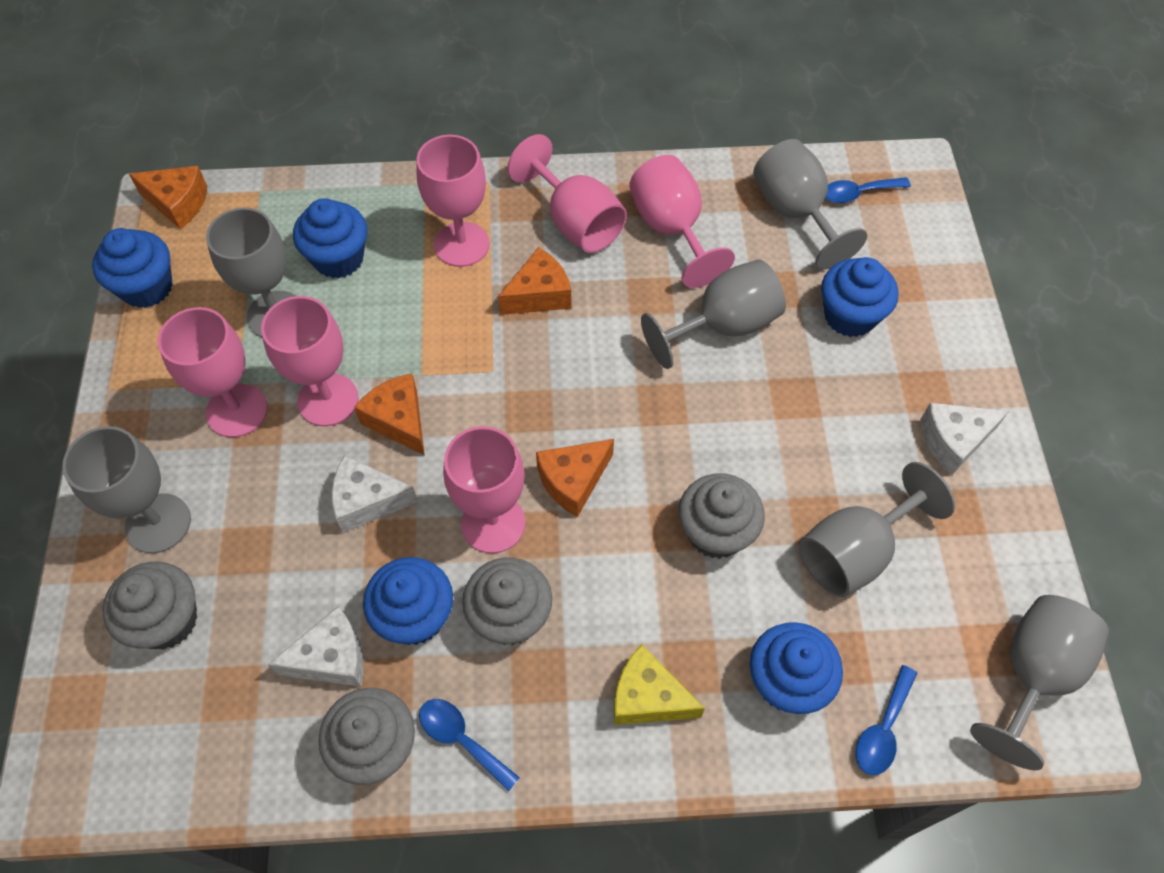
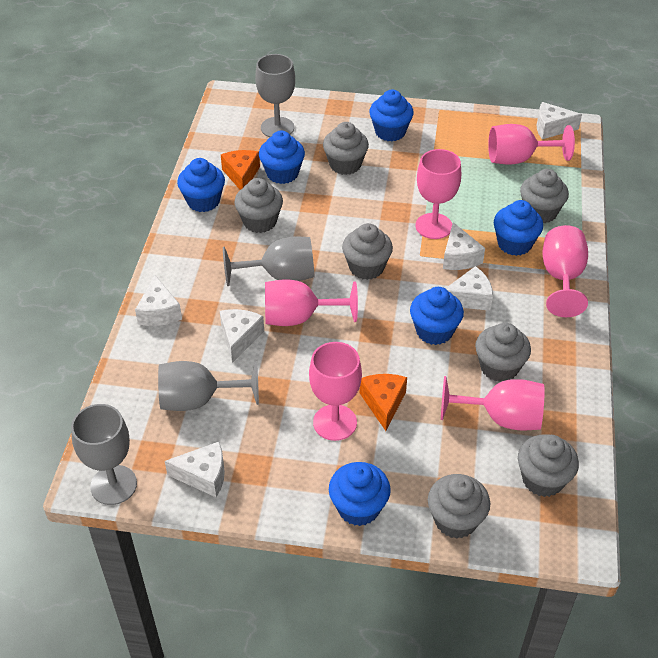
blue cupcake: [92,228,173,308] [293,198,367,278] [363,557,453,645] [750,622,843,714] [821,257,898,337] = 5 -> [177,158,225,212] [259,131,305,184] [329,462,391,526] [369,89,414,141] [410,287,464,345] [494,200,543,256] = 6
blue spoon: [419,699,520,792] [826,177,911,203] [856,665,917,775] = 3 -> none = 0
grey cupcake: [102,562,197,650] [319,688,415,785] [462,557,552,645] [678,473,765,559] = 4 -> [234,178,283,233] [323,122,369,175] [342,223,393,280] [428,474,490,539] [475,323,531,382] [518,434,579,497] [520,169,569,223] = 7
grey goblet: [62,426,191,553] [206,207,296,338] [641,260,786,369] [753,139,867,270] [799,462,955,597] [970,595,1109,770] = 6 -> [71,404,137,505] [158,361,259,411] [223,237,314,286] [255,54,295,137] = 4
orange cheese: [129,166,207,229] [354,373,425,456] [498,247,572,315] [536,439,614,517] = 4 -> [221,150,260,190] [360,374,407,431] = 2
white cheese: [268,606,364,687] [332,455,418,533] [920,403,1009,475] = 3 -> [135,275,182,326] [165,442,225,497] [220,309,264,363] [443,222,485,270] [445,266,493,311] [536,102,582,139] = 6
yellow cheese: [614,644,705,725] = 1 -> none = 0

